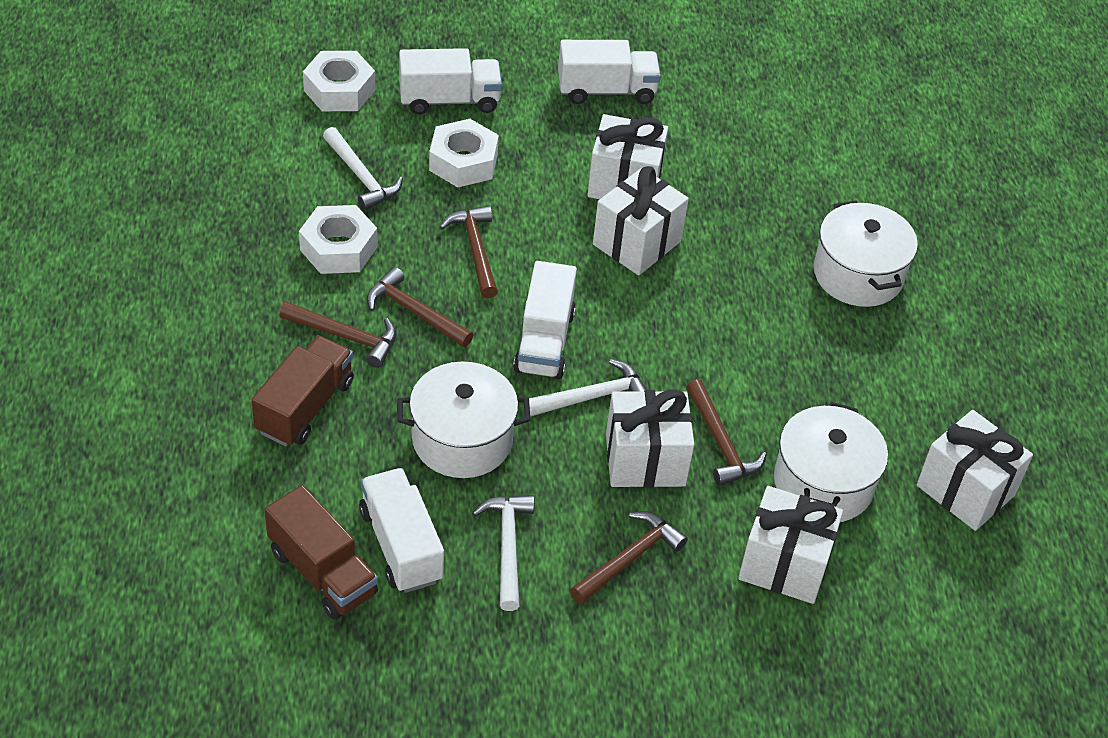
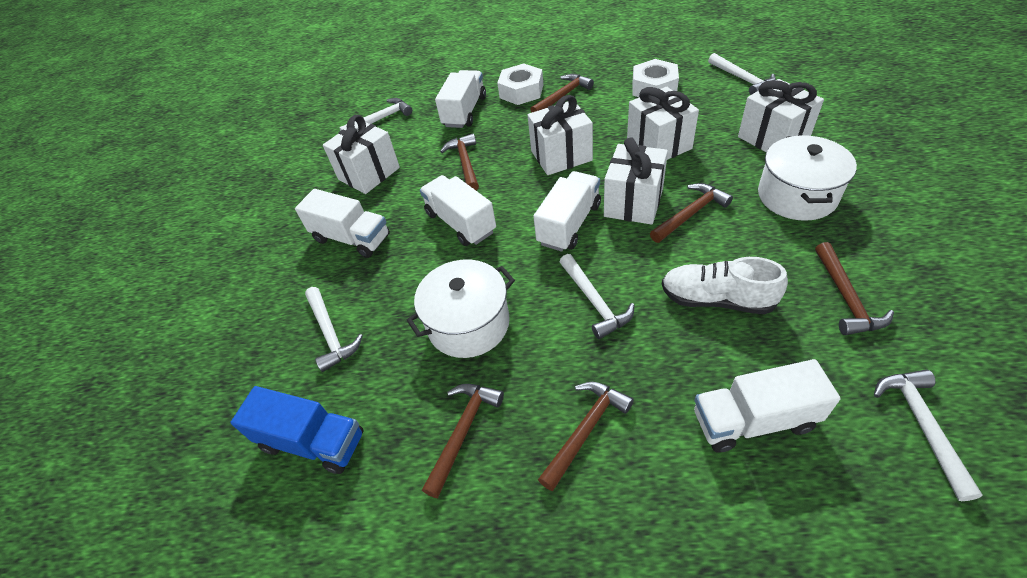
blue truck: none = 0 -> [230,386,363,474] = 1
brown hammer: [279,301,396,368] [367,267,473,347] [440,205,498,298] [570,511,688,604] [686,379,767,486] = 5 -> [422,384,504,498] [440,133,479,191] [530,74,594,113] [538,382,634,491] [650,183,733,243] [815,242,894,335] = 6
brown truck: [252,335,354,447] [265,485,378,620] = 2 -> none = 0
white hammer: [323,127,403,211] [472,495,534,611] [529,359,647,417] = 3 -> [305,287,363,372] [339,98,412,131] [560,254,634,339] [708,53,776,95] [874,369,983,501] = 5
white nut: [299,205,377,274] [303,51,375,111] [429,119,499,187] = 3 -> [497,63,543,105] [633,59,679,97] = 2
white pot: [397,361,530,478] [774,402,888,522] [814,200,918,307] = 3 -> [407,260,515,358] [758,135,857,221] = 2
white shoe: none = 0 -> [662,257,788,314] = 1
white truck: [359,468,444,593] [399,48,502,114] [513,261,577,379] [558,40,661,104] = 4 -> [295,189,390,258] [420,175,496,246] [435,70,486,128] [533,171,601,252] [694,359,841,453] = 5

